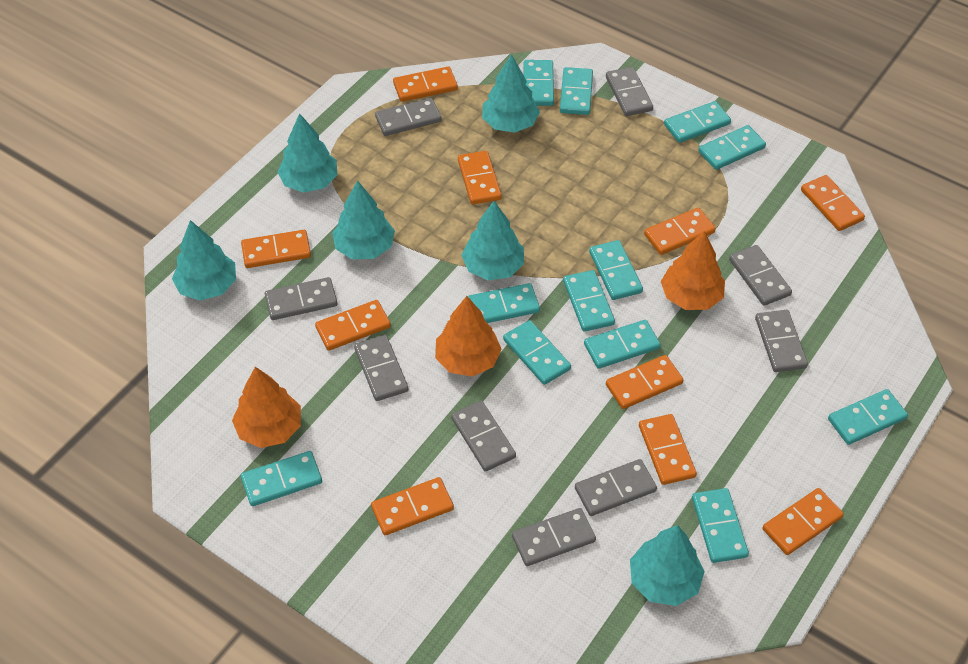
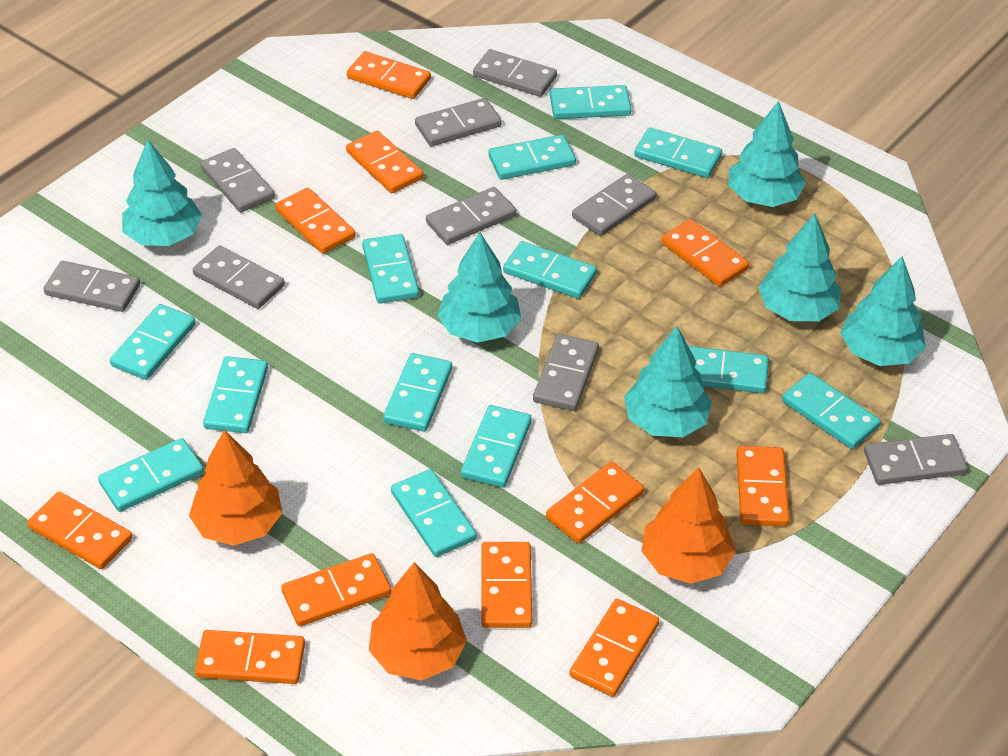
orange domino: [241,230,311,268] [315,300,391,351] [371,477,454,535] [393,67,458,102] [458,151,502,204] [606,355,683,409] [639,414,697,485] [644,208,716,255] [763,488,844,555] [801,175,865,231] = 10 -> [27,492,132,569] [195,630,305,684] [275,188,356,254] [281,553,391,626] [346,131,423,193] [347,51,431,99] [481,542,532,628] [546,462,644,544] [569,599,659,697] [661,219,749,287] [736,446,790,526] = 11
turquoise domino: [241,451,322,506] [468,283,540,323] [503,320,571,385] [524,60,554,106] [560,67,593,115] [563,270,615,331] [584,320,660,369] [589,240,643,300] [664,101,731,143] [692,488,749,563] [698,125,766,170] [828,389,908,445] = 12 -> [98,438,204,512] [110,304,196,380] [203,356,268,433] [362,234,419,303] [383,353,452,432] [391,469,477,557] [461,405,532,488] [489,135,576,180] [503,241,597,299] [550,85,632,119] [634,128,722,178] [688,346,769,393] [782,373,881,449] = 13

